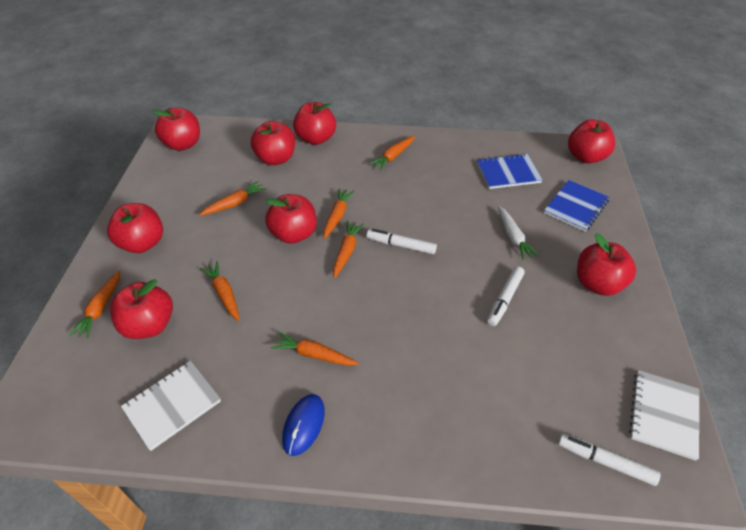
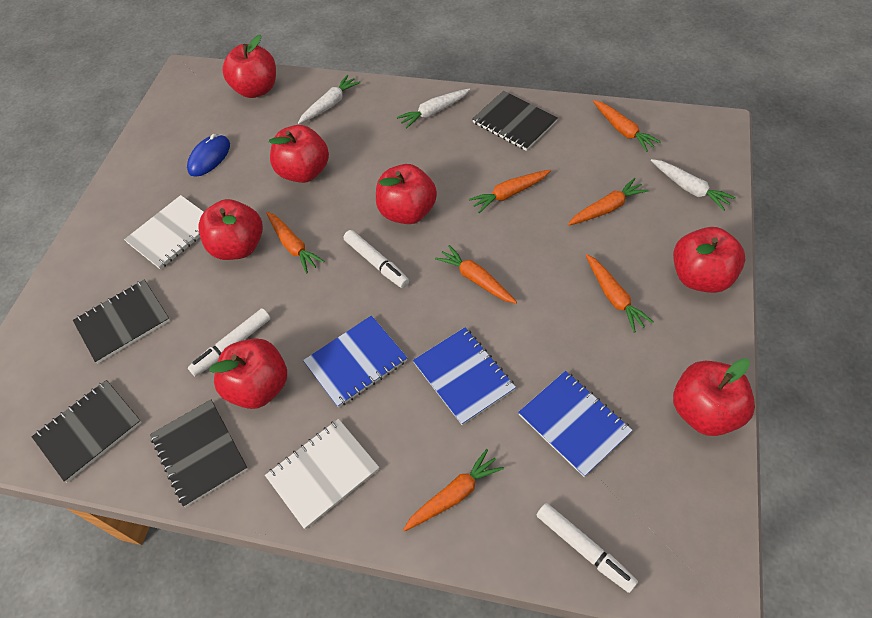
black notebook: none = 0 -> [32,380,142,482] [73,279,170,364] [150,400,248,507] [472,91,558,151] = 4
blue notebook: [477,154,543,189] [544,180,610,232] = 2 -> [303,315,407,408] [413,327,516,425] [518,371,633,477] = 3
red apple: [107,203,163,253] [110,279,173,339] [152,108,200,151] [251,121,295,165] [265,194,317,244] [293,102,336,145] [568,119,615,164] [577,233,636,296] = 8 -> [198,199,263,260] [209,339,287,409] [222,35,276,98] [269,125,329,183] [376,164,437,224] [673,227,745,293] [673,358,755,436] = 7
white carrot: [498,206,539,260] = 1 -> [298,75,361,124] [397,88,470,129] [651,159,736,211] = 3

